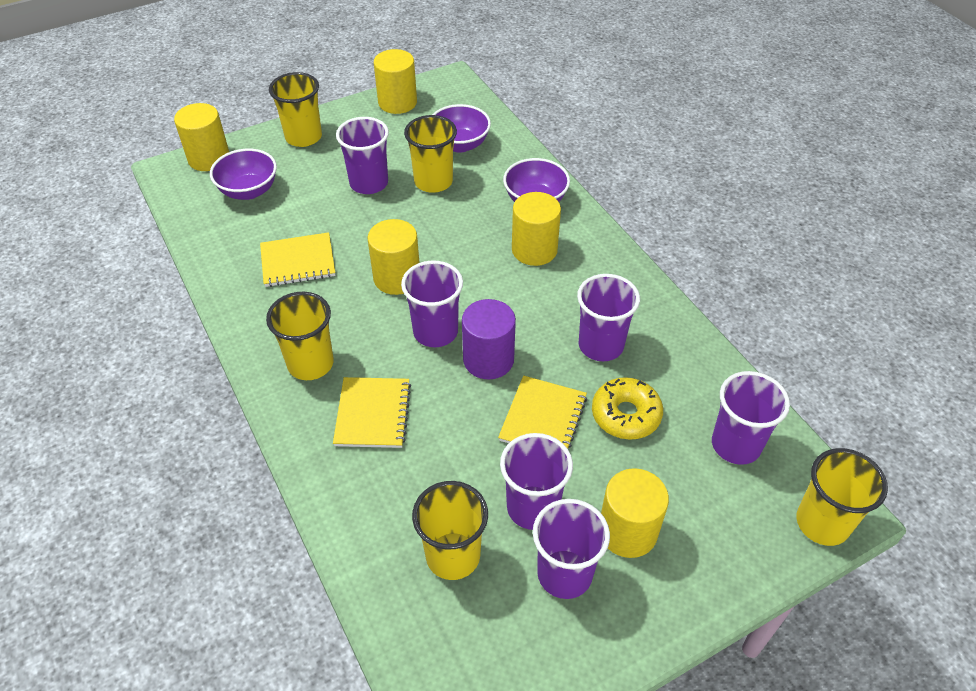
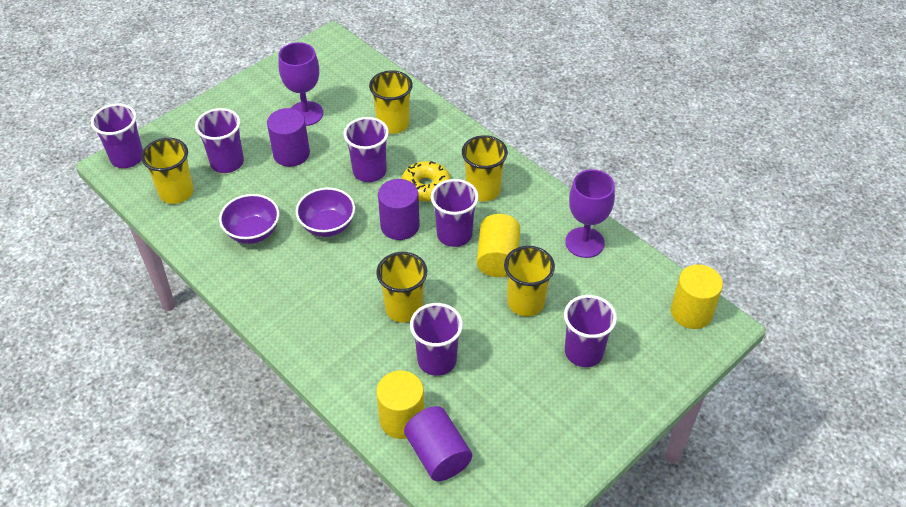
purple bowl: [210,149,277,200] [432,104,491,153] [503,158,570,202] = 3 -> [219,194,279,244] [296,187,355,237] = 2
purple cylinder: [462,299,516,379] = 1 -> [267,108,310,167] [378,179,420,240] [404,406,472,481] = 3
purple goblet: none = 0 -> [278,42,323,126] [565,169,615,258] = 2
yellow cylinder: [174,103,229,171] [368,219,419,295] [374,49,417,114] [512,192,561,266] [601,468,669,558] = 5 -> [376,371,424,439] [477,214,520,277] [671,264,723,329] = 3
yellow notebook: [260,232,335,287] [333,377,411,448] [498,375,587,449] = 3 -> none = 0

